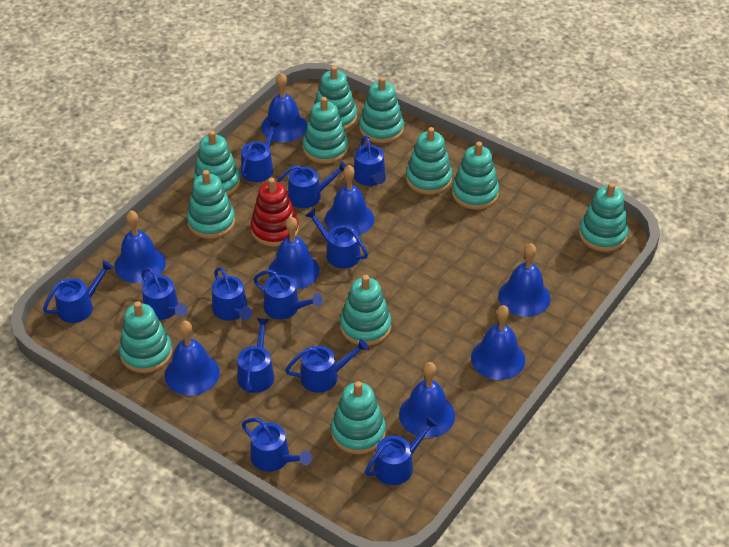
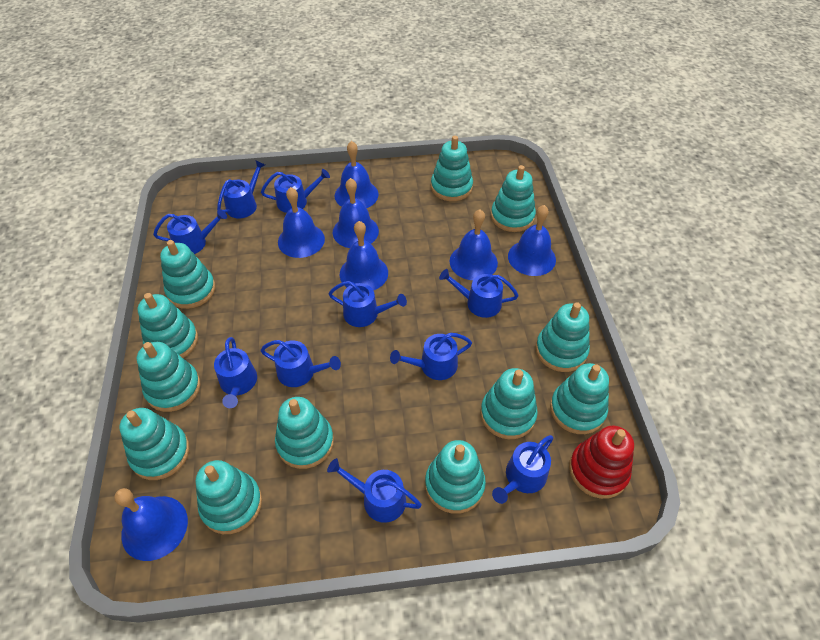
blue bell: [115,210,166,283] [165,320,220,396] [261,73,307,142] [269,217,320,289] [325,165,374,235] [399,362,455,438] [471,305,525,380] [498,243,551,317] = 8 -> [114,488,188,561] [278,187,325,258] [333,178,379,248] [335,141,379,208] [340,221,388,291] [450,209,498,280] [508,205,556,276] = 7
blue watering can: [43,260,114,323] [141,268,188,320] [212,267,252,321] [237,318,274,393] [241,120,280,182] [242,418,312,472] [253,270,323,319] [276,161,346,208] [285,339,369,393] [305,208,368,268] [354,136,386,186] [365,416,438,485] = 12 -> [153,209,227,254] [214,337,257,408] [217,160,265,218] [260,340,341,387] [261,169,330,213] [327,458,422,523] [328,281,407,327] [390,333,472,380] [439,269,519,318] [492,435,553,504] = 10
turquoise stacking toy: [119,301,172,373] [187,170,235,239] [193,131,240,196] [303,97,348,164] [315,66,357,130] [331,381,386,455] [340,275,391,346] [359,77,404,143] [406,127,452,195] [452,142,499,210] [579,183,628,252] = 11 -> [119,408,190,480] [137,342,201,412] [138,293,198,358] [160,240,215,309] [196,460,262,534] [275,397,334,469] [425,440,486,514] [431,136,473,201] [480,368,538,439] [491,165,536,232] [536,302,590,372] [550,363,609,434] = 12

